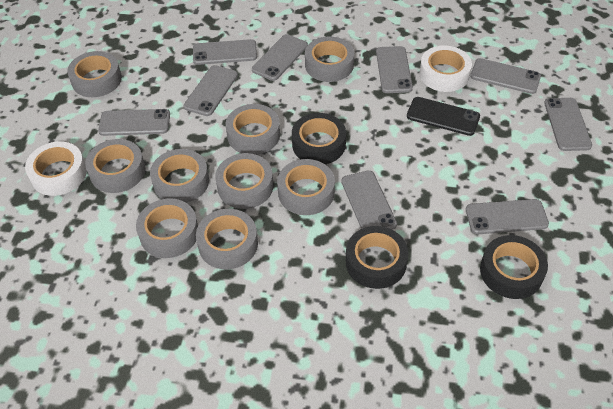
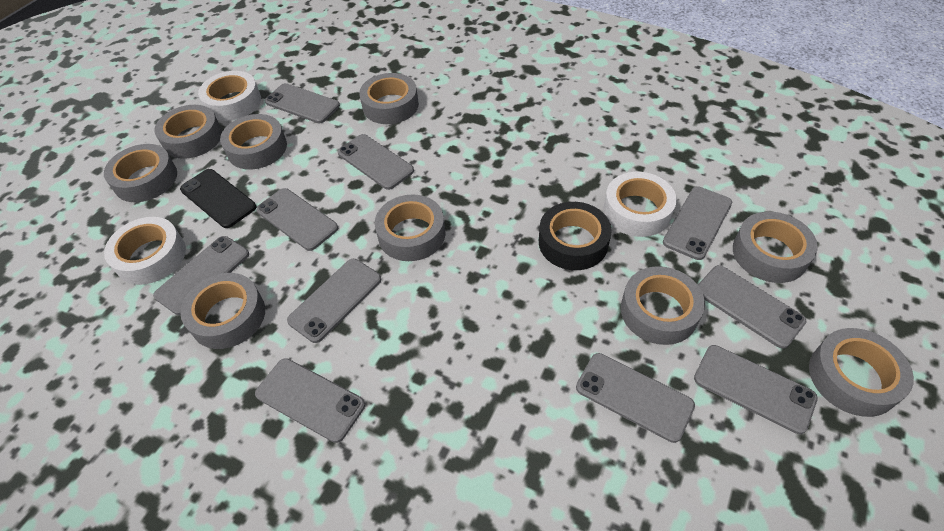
black tape: [292,113,346,164] [346,226,409,289] [480,235,548,299] = 3 -> [539,202,612,270] = 1
grey phone: [98,109,170,136] [184,65,238,116] [193,39,257,65] [252,34,308,81] [341,170,397,230] [376,46,413,93] [466,199,549,234] [470,58,541,94] [544,98,592,151] = 9 -> [153,236,249,315] [255,358,365,443] [256,188,338,251] [265,83,340,123] [287,259,381,343] [338,134,414,190] [576,353,695,443] [663,186,732,260] [694,345,818,434] [698,265,807,349] = 10
white tape: [25,142,87,196] [419,46,472,92] = 2 -> [104,217,186,285] [198,71,261,121] [603,172,677,237] = 3

